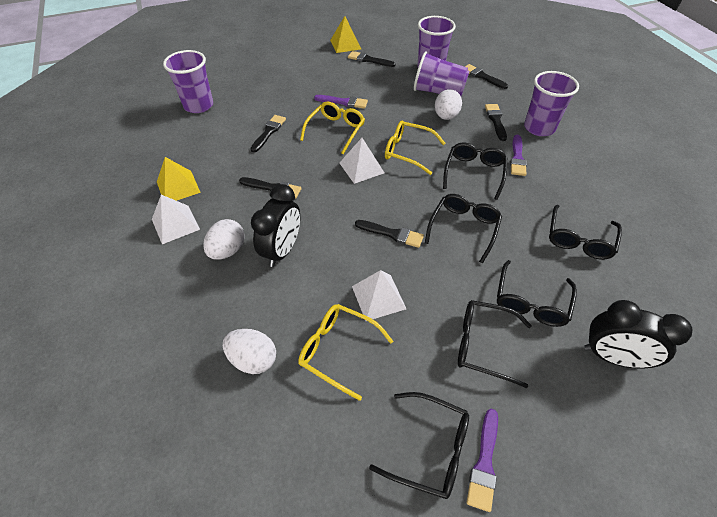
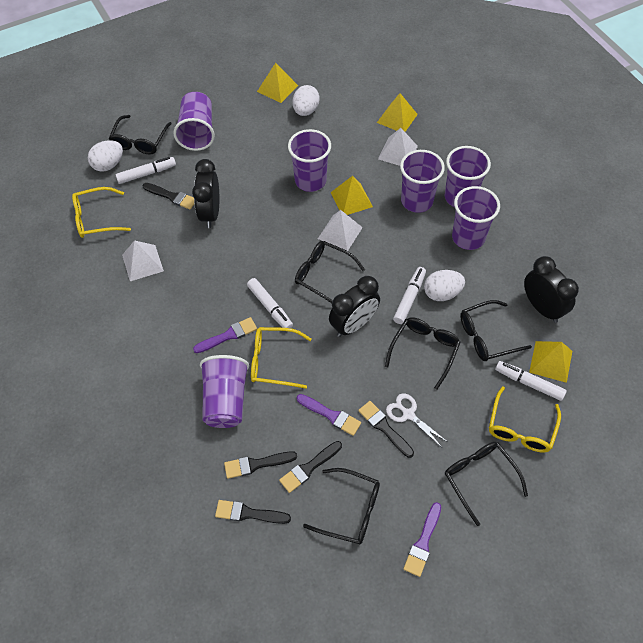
black brush: [239,177,302,199] [250,115,286,153] [348,51,395,67] [355,220,424,248] [465,64,508,89] [485,104,507,141] = 6 -> [142,183,194,210] [215,500,291,524] [224,451,297,479] [279,441,342,493] [358,401,414,458] = 5
black clock: [251,184,300,267] [584,300,692,368] = 2 -> [192,159,219,228] [329,276,380,337] [524,256,579,323] = 3
purple cup: [163,50,213,113] [414,51,469,96] [417,16,456,67] [524,71,579,136] = 4 -> [173,92,215,151] [200,355,249,428] [288,129,331,192] [400,150,445,213] [445,146,491,207] [452,186,500,250] = 6
white marker: none = 0 -> [115,157,176,184] [247,278,293,328] [393,267,426,324] [495,361,567,401] = 4
white scissors: none = 0 -> [386,393,448,446] = 1
yellow pyramid: [157,157,201,201] [330,16,361,53] = 2 -> [257,63,298,103] [331,176,373,215] [377,93,418,132] [529,341,572,383] = 4

